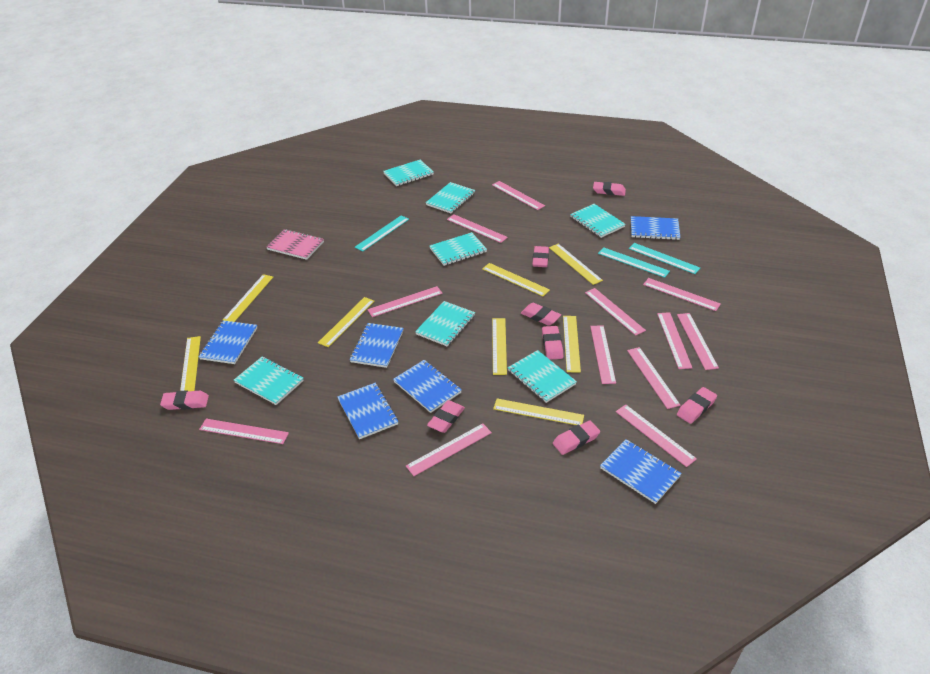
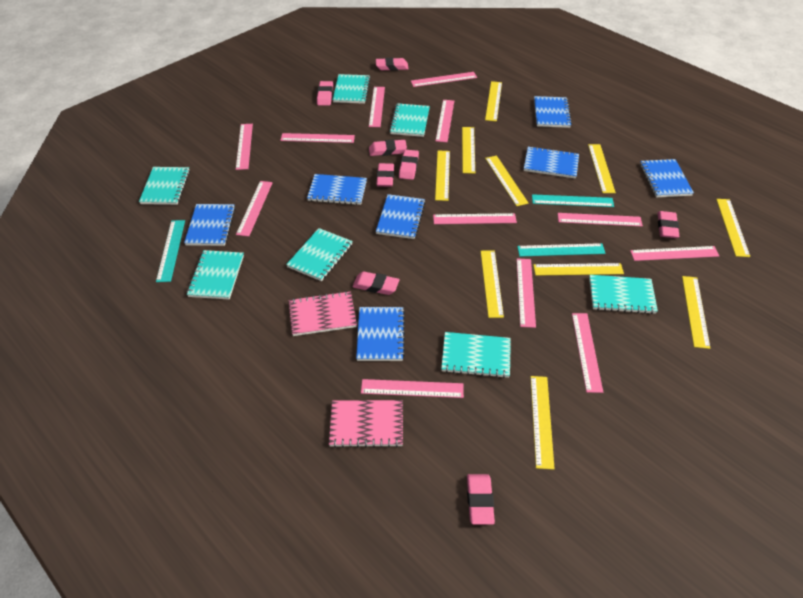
blue notebook: [199,320,257,364] [337,383,399,439] [350,323,404,368] [393,360,462,413] [600,439,682,504] [631,216,680,240] = 6 -> [184,204,236,246] [307,174,367,205] [356,307,405,361] [376,194,426,239] [524,146,579,178] [534,96,572,128] [640,159,694,197] = 7
pink notebook: [266,229,324,260] = 1 -> [288,291,357,336] [329,400,403,448] = 2
yellow ruler: [180,336,201,391] [223,274,273,322] [318,297,374,347] [482,263,550,296] [492,318,507,375] [493,398,584,425] [549,244,603,285] [563,316,581,373] = 8 -> [435,150,450,201] [462,127,475,174] [481,251,504,318] [485,81,502,122] [485,156,529,206] [530,376,555,470] [533,263,624,276] [588,144,616,193] [682,276,710,349] [716,199,750,257] = 10

